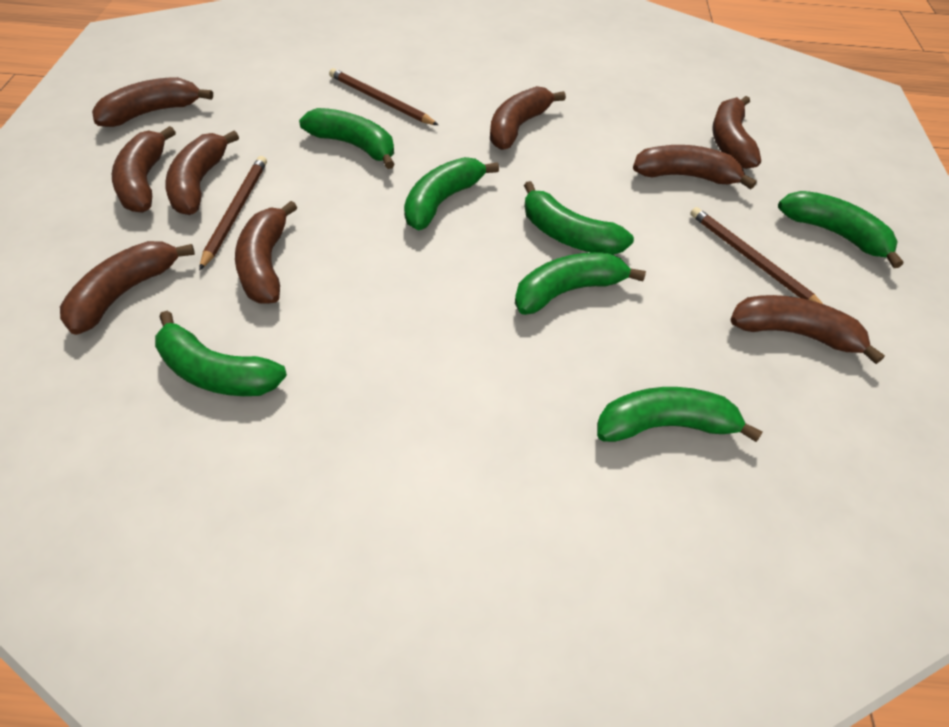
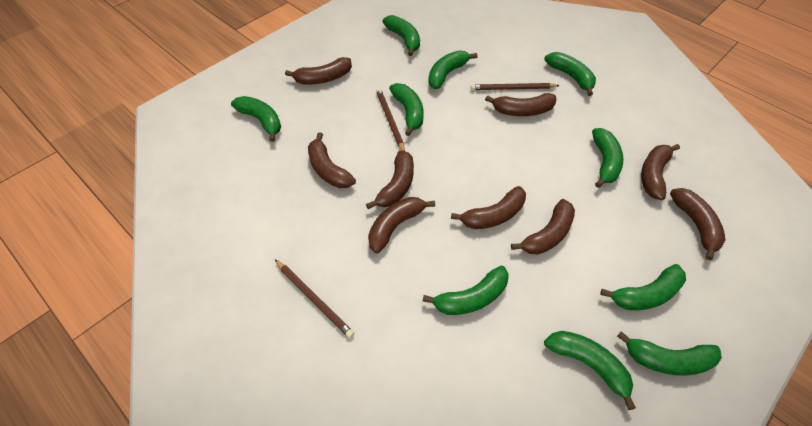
green banana: [155,311,287,396] [299,108,395,169] [404,157,499,230] [515,252,646,315] [524,181,634,255] [597,387,762,442] [778,191,903,268] = 7 -> [231,96,281,142] [382,15,420,56] [389,83,424,136] [423,266,509,315] [428,50,477,89] [544,52,596,96] [544,331,636,410] [592,128,623,188] [600,264,686,310] [617,331,722,376] = 10

